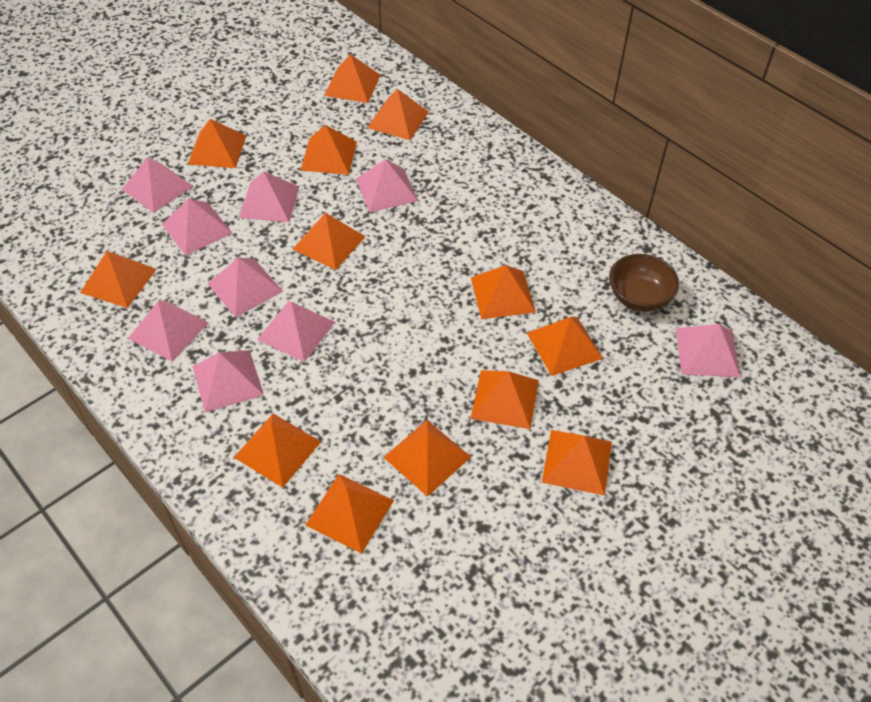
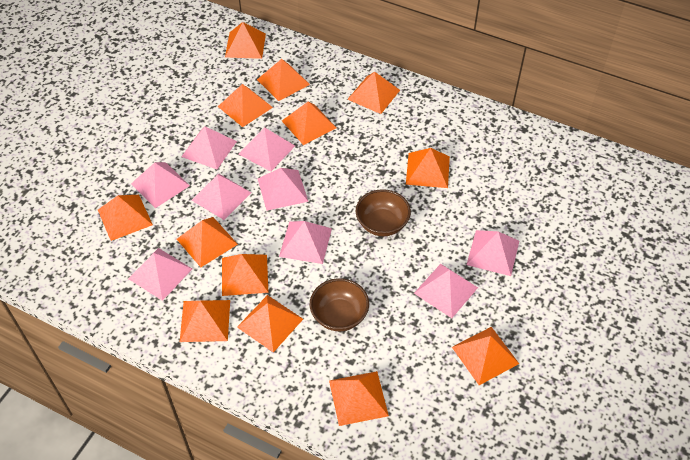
brown bowl: [609,254,679,312] = 1 -> [310,278,369,331] [356,189,411,236] = 2

